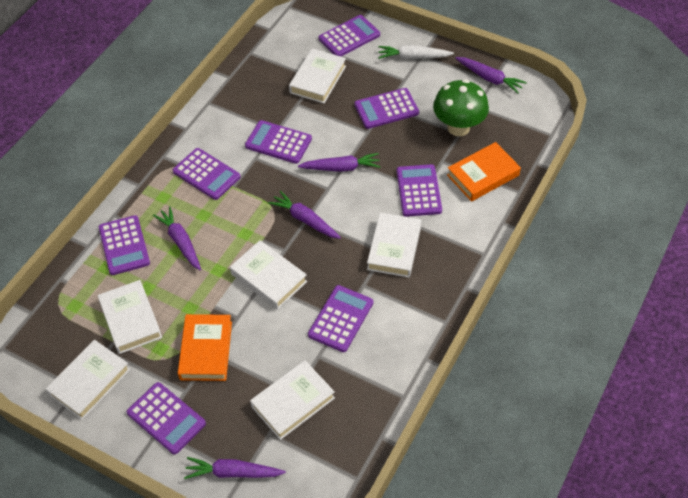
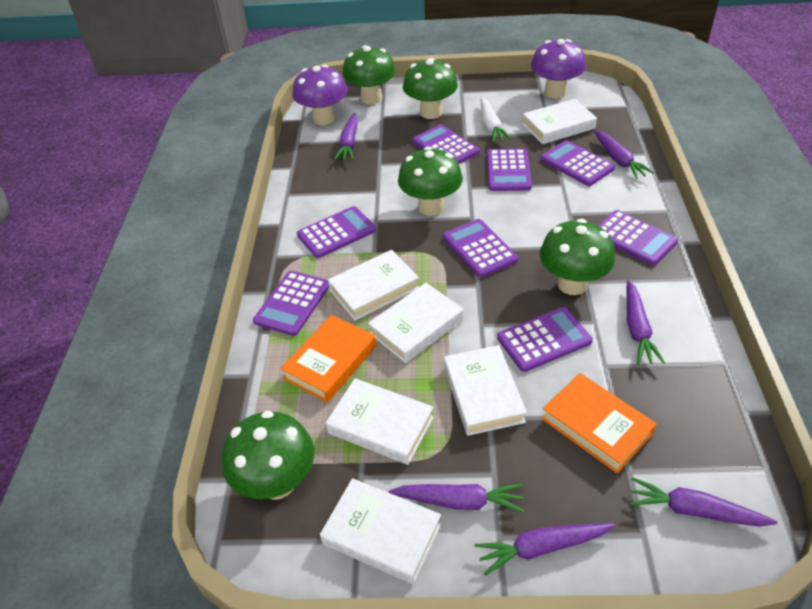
green mushroom: [433,79,489,136] = 1 -> [222,411,314,500] [343,45,396,104] [398,147,463,216] [403,58,458,119] [540,219,615,295] = 5
purple carrot: [153,206,201,270] [184,457,286,479] [268,191,341,239] [298,153,381,172] [455,57,527,93] = 5 -> [334,113,358,160] [389,483,524,513] [475,523,615,576] [594,130,654,179] [626,280,665,365] [630,477,778,527] = 6
purple mushroom: none = 0 -> [293,65,347,125] [531,39,586,99] = 2

